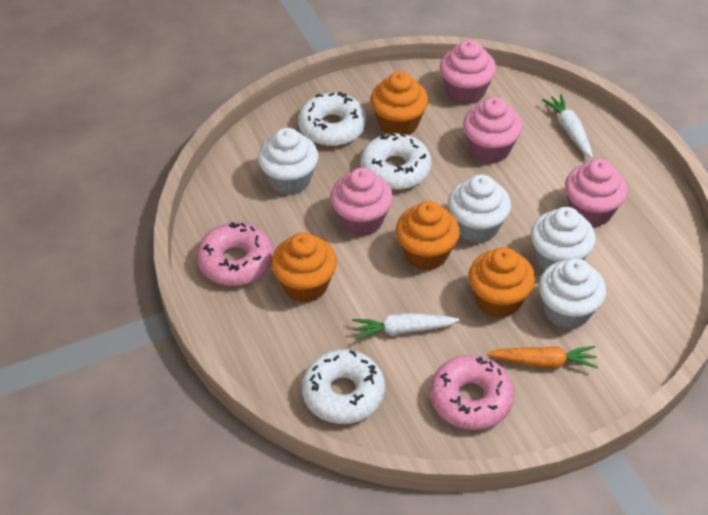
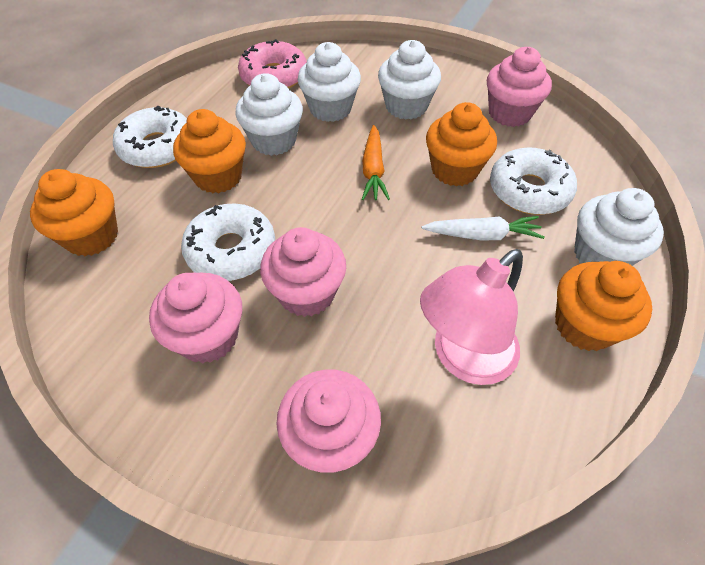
pink donut: [197,222,273,286] [430,355,514,430] = 2 -> [238,39,307,88] = 1
pink lamp: none = 0 -> [420,249,523,385] = 1
white carrot: [352,313,459,340] [542,94,593,158] = 2 -> [421,216,545,241] = 1

